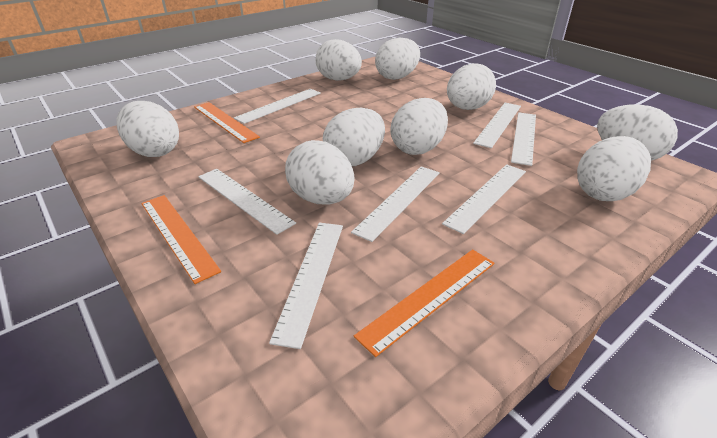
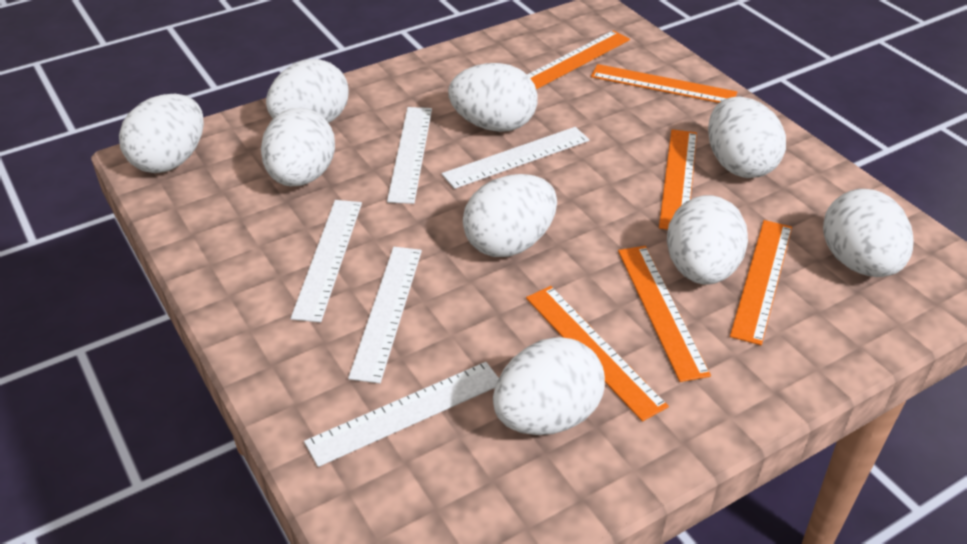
orange ruler: [141,195,221,284] [194,102,260,143] [354,249,495,357] = 3 -> [526,286,669,421] [527,30,630,89] [591,64,737,103] [618,246,711,382] [659,129,697,230] [730,220,792,345] = 6
white ruler: [198,169,296,235] [234,89,321,124] [269,223,343,349] [351,166,440,242] [442,164,526,234] [473,103,521,148] [511,112,536,166] = 7 -> [291,200,362,322] [304,362,499,467] [348,247,422,383] [387,107,432,204] [442,127,590,189] = 5

